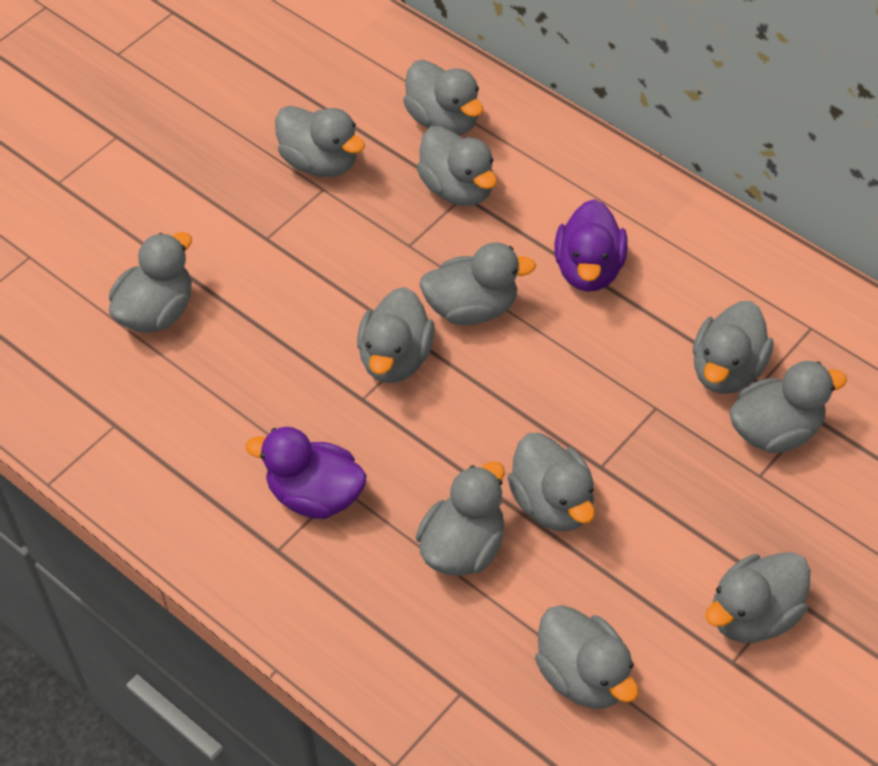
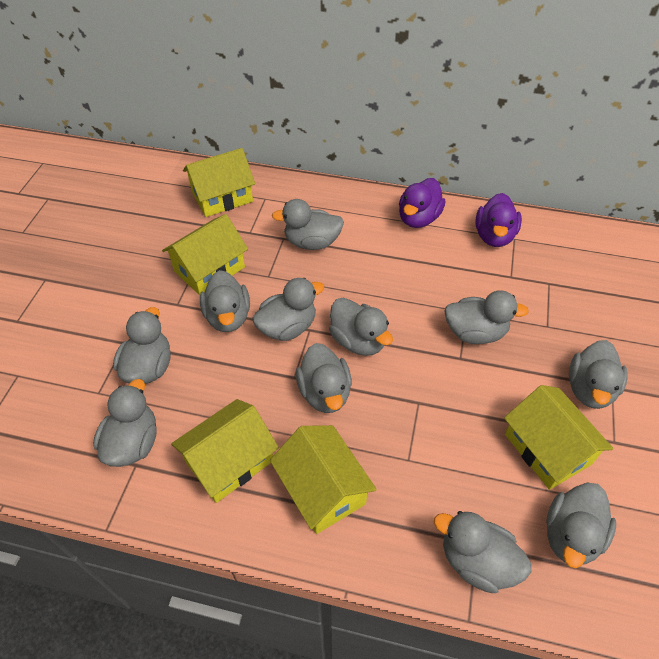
grey duck: [109,232,192,333] [275,106,365,177] [357,287,435,383] [403,60,483,135] [416,461,505,576] [417,126,497,206] [419,242,536,325] [508,433,595,532] [535,605,639,709] [692,301,774,394] [705,552,810,643] [729,361,847,453] = 12 -> [93,379,157,467] [113,307,171,384] [200,270,250,332] [252,278,324,341] [272,199,344,250] [296,343,352,413] [329,298,393,356] [434,511,531,593] [444,290,529,344] [546,483,616,568] [569,340,628,409] = 11
yellow house: none = 0 -> [162,214,248,295] [171,399,279,503] [183,148,255,217] [270,425,377,534] [504,385,613,490] = 5

